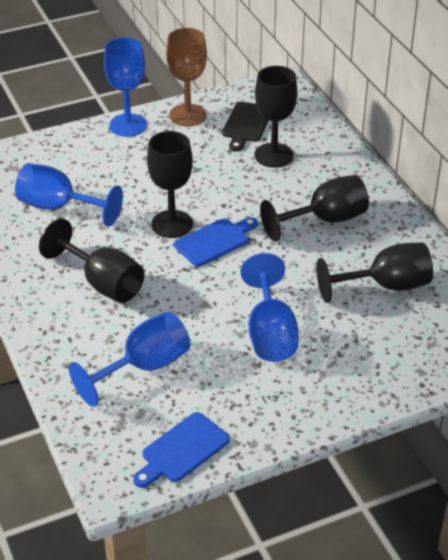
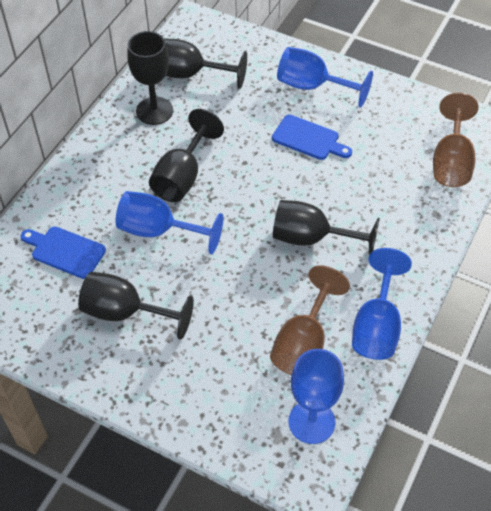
black cutting board: [222,102,269,152] = 1 -> none = 0
brown goblet: [166,28,207,126] = 1 -> [270,265,350,375] [433,93,478,187] = 2

